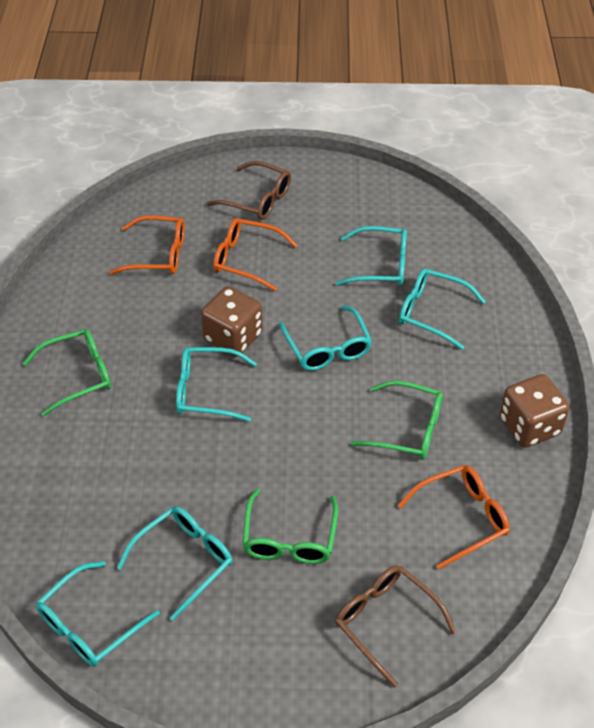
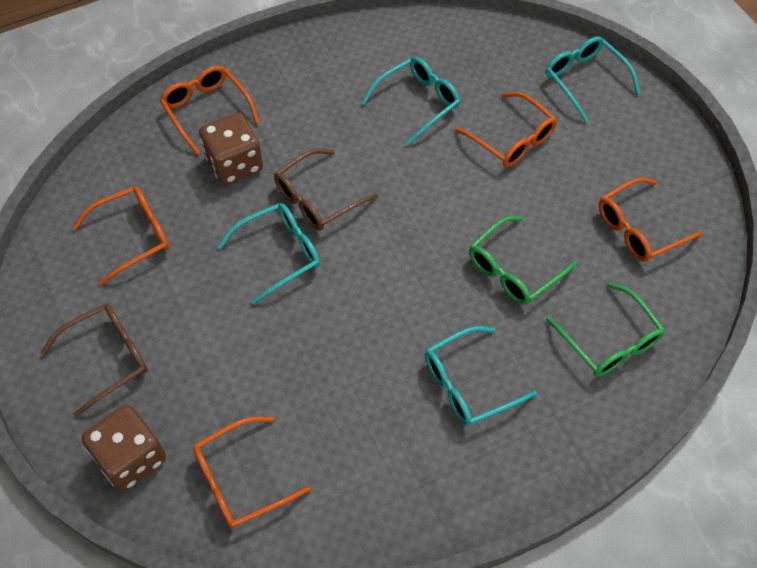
green glasses: [23,329,111,416] [242,489,338,564] [351,380,443,459] = 3 -> [469,216,577,305] [546,282,665,377] = 2
orange glasses: [109,215,185,275] [213,218,298,291] [397,465,510,569] = 3 -> [72,186,169,285] [160,66,260,155] [193,417,311,528] [455,92,557,167] [599,177,702,262] = 5
turquoise glasses: [36,561,160,667] [117,506,233,621] [176,347,257,422] [279,305,372,371] [335,226,407,286] [399,269,486,350] = 6 -> [217,203,320,304] [362,57,460,146] [425,326,537,426] [545,36,640,122] = 4

